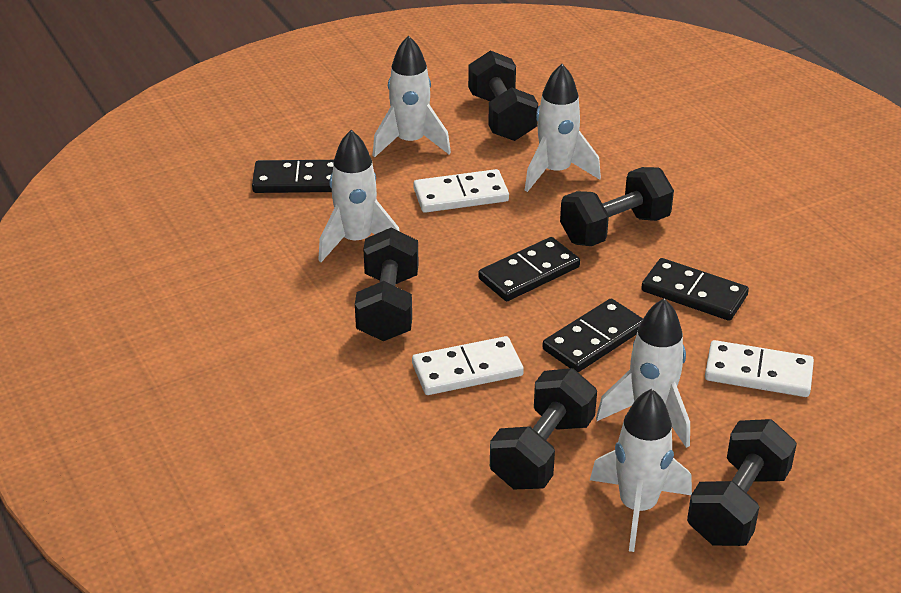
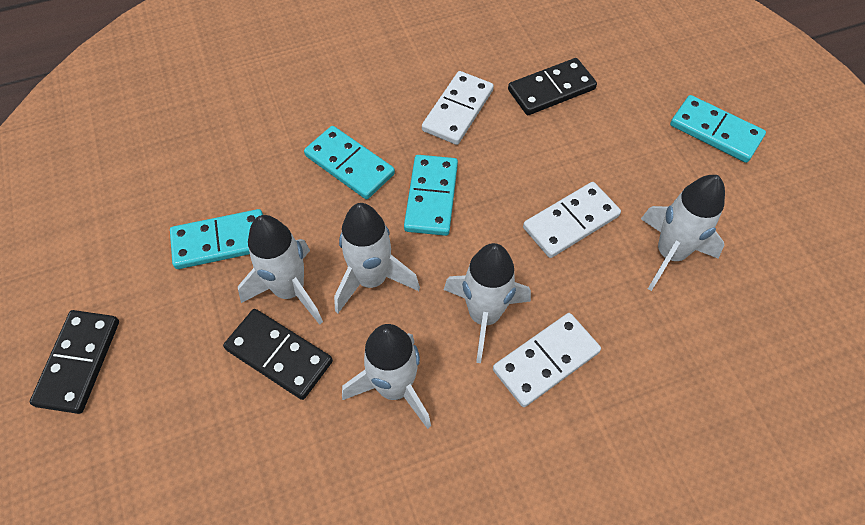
black domino: [252,160,334,193] [478,237,580,301] [542,299,643,372] [641,258,749,321] = 4 -> [30,310,119,414] [223,309,333,400] [508,58,597,115] = 3
black dumbbell: [355,227,419,341] [468,50,538,141] [490,368,597,489] [560,167,674,246] [687,419,797,546] = 5 -> none = 0
turquoise domino: none = 0 -> [170,209,263,269] [304,126,395,199] [404,155,458,236] [670,95,766,163] = 4

